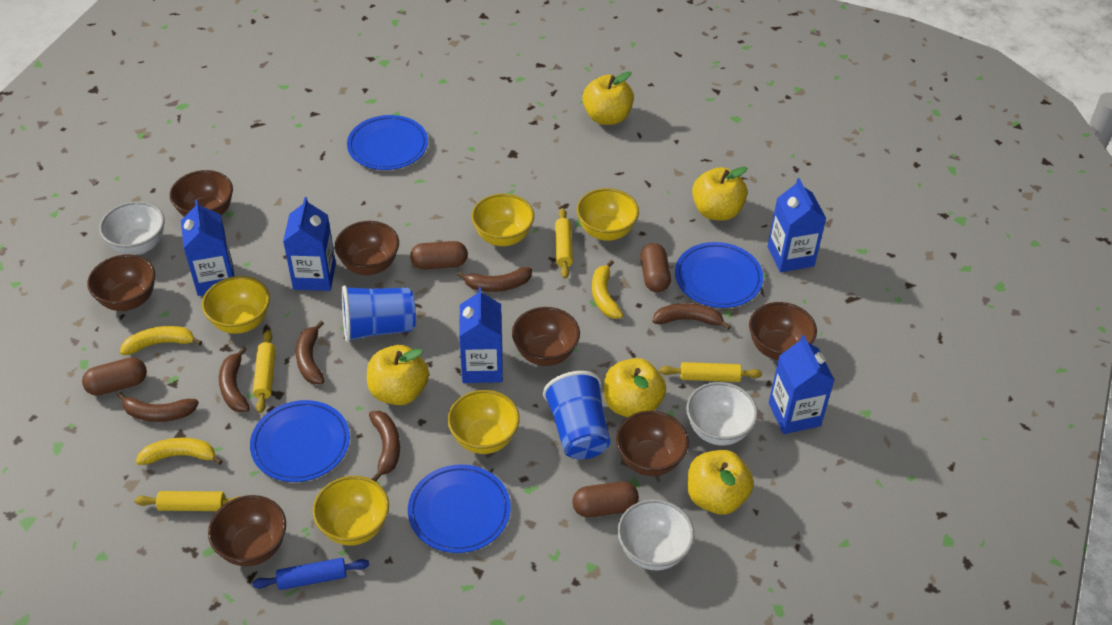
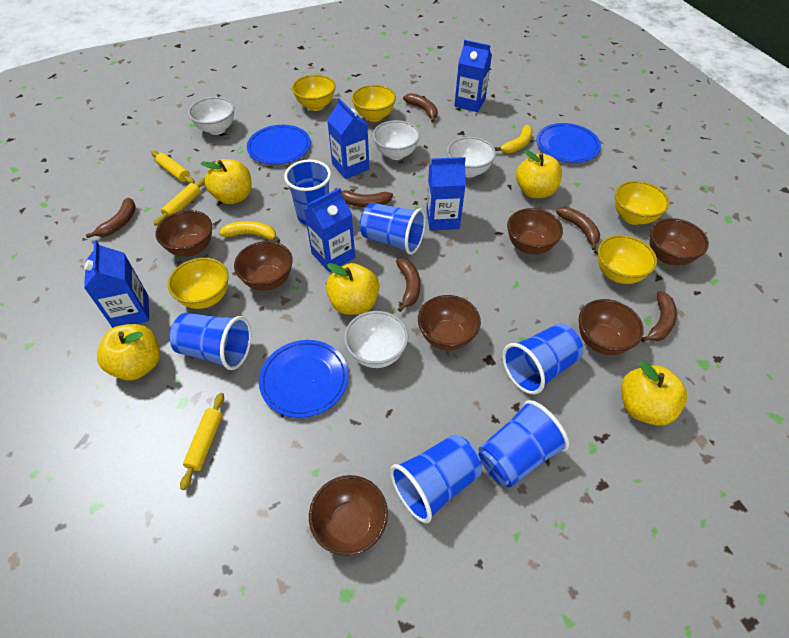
blue cup: [342,285,416,342] [543,371,610,460] = 2 -> [169,313,251,370] [284,159,331,225] [360,203,426,255] [390,435,482,523] [478,400,569,487] [502,323,583,395] = 6
blue plate: [250,400,350,482] [347,115,428,170] [408,464,511,553] [675,242,763,308] = 4 -> [247,125,311,165] [259,340,348,418] [536,123,601,163] = 3
blue rolling pin: [252,558,369,590] = 1 -> none = 0
brown capsule: [82,357,147,396] [410,241,468,269] [572,481,639,517] [640,243,671,292] = 4 -> none = 0
white bowl: [99,201,165,255] [618,499,694,571] [686,382,758,445] = 3 -> [188,97,234,135] [344,311,408,368] [373,120,420,160] [447,137,496,178] = 4
yellow banana: [120,326,202,355] [136,438,223,465] [592,260,623,319] = 3 -> [219,221,280,243] [495,125,533,153] = 2
yellow rolling pin: [134,491,238,511] [253,330,276,413] [555,208,573,279] [660,362,762,382] = 4 -> [151,150,195,184] [154,178,205,226] [180,393,224,490] = 3

